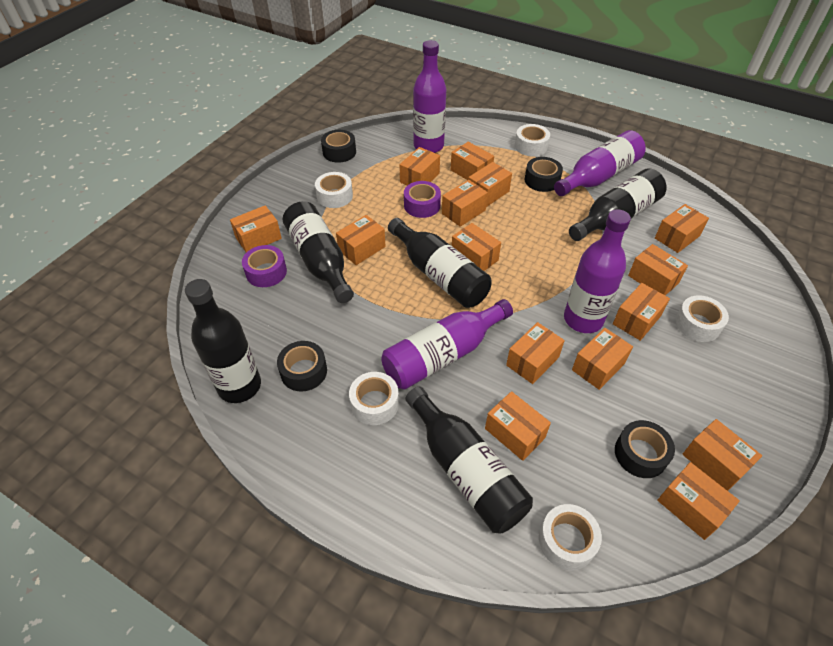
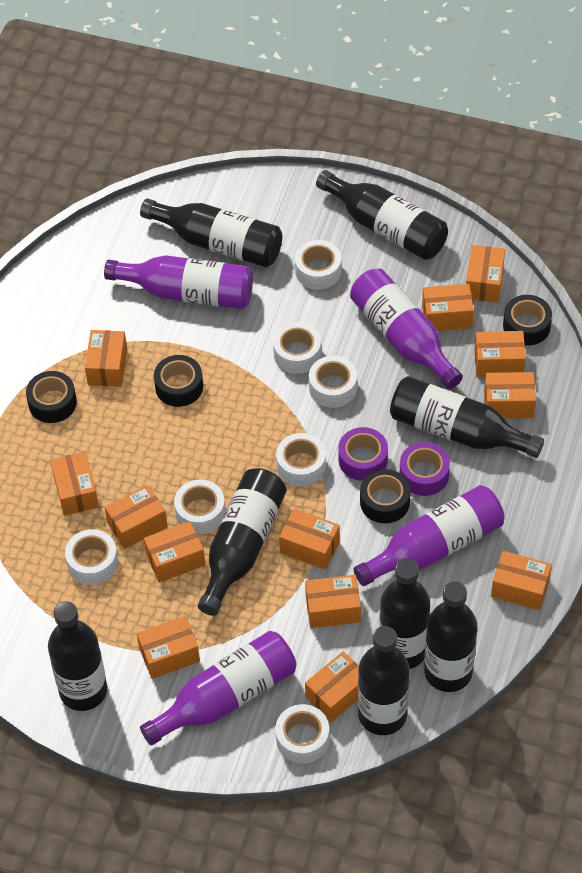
black bottle: [185,279,261,403] [283,201,354,303] [388,218,491,308] [405,387,533,534] [569,168,667,241] = 5 -> [48,601,107,711] [140,199,282,267] [198,468,287,616] [316,170,448,260] [358,626,409,735] [379,559,430,669] [390,376,544,458] [424,582,478,692] = 8
orange box: [230,205,282,252] [336,215,386,265] [400,147,440,186] [442,180,488,227] [451,142,494,180] [452,223,501,271] [468,162,512,207] [485,391,551,461] [506,322,565,384] [572,328,633,390] [613,283,670,341] [628,244,688,295] [655,204,709,253] [657,462,740,540] [682,419,762,491] = 15 -> [50,451,99,516] [85,330,127,387] [105,485,168,549] [137,616,200,679] [144,521,205,583] [279,508,340,570] [305,575,361,628] [305,651,359,722] [422,284,474,331] [466,245,505,303] [474,331,526,377] [484,372,536,418] [491,551,552,610] = 13
white tape: [315,172,353,208] [349,372,399,425] [515,124,550,156] [539,504,602,570] [675,295,729,342] = 5 -> [65,529,118,585] [174,479,226,534] [273,322,321,374] [275,704,329,764] [276,433,326,487] [295,240,341,290] [309,356,357,408] = 7

